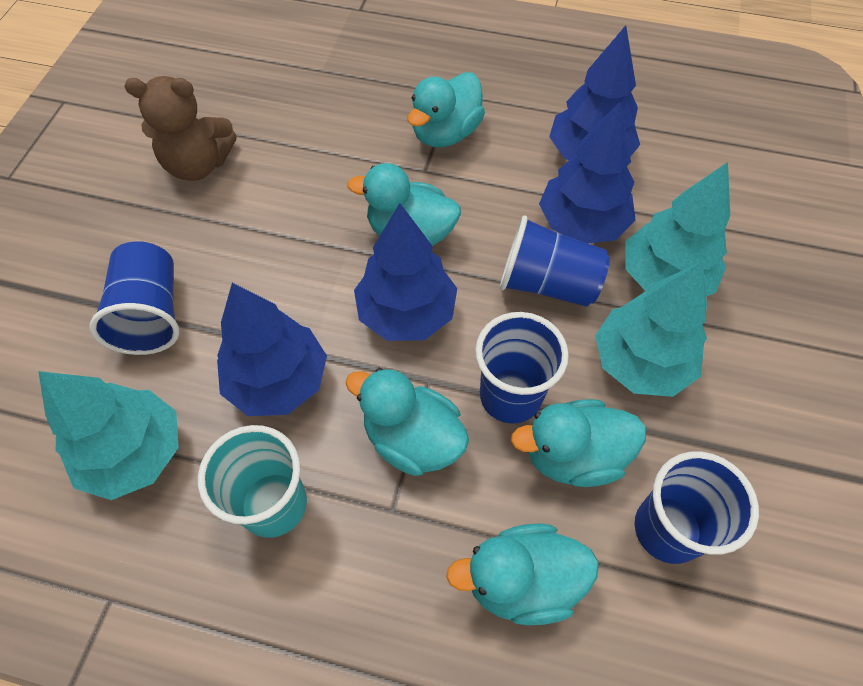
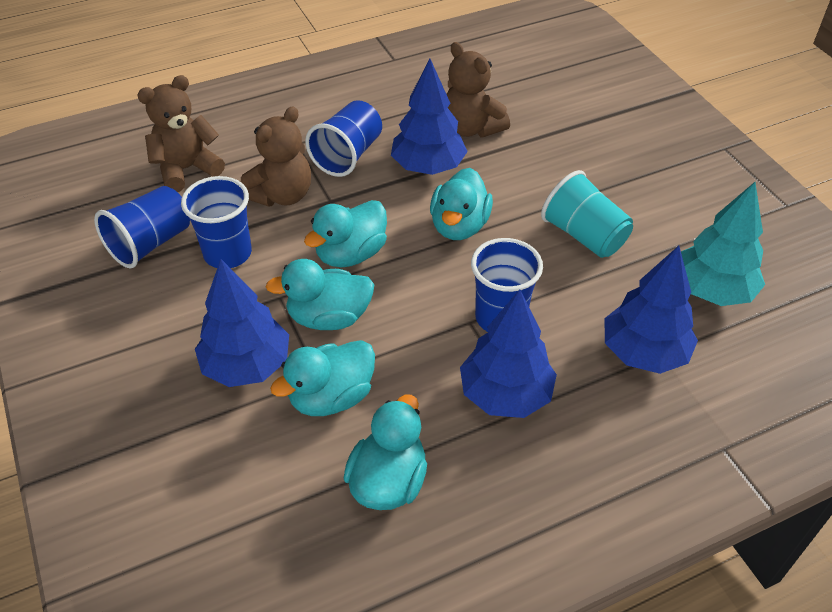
brown teddy bear: [124,76,237,181] = 1 -> [137,75,225,192] [241,107,311,207] [447,42,510,137] = 3
turquoise tree: [38,371,179,500] [595,261,707,397] [625,162,730,296] = 3 -> [681,182,765,306] = 1

